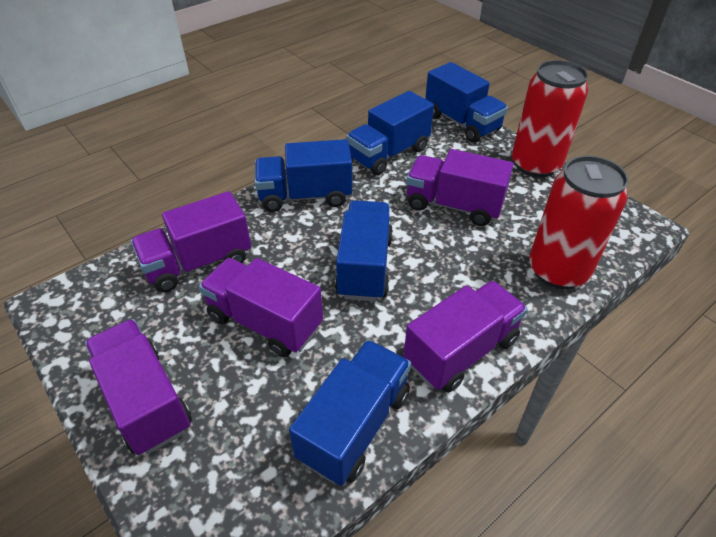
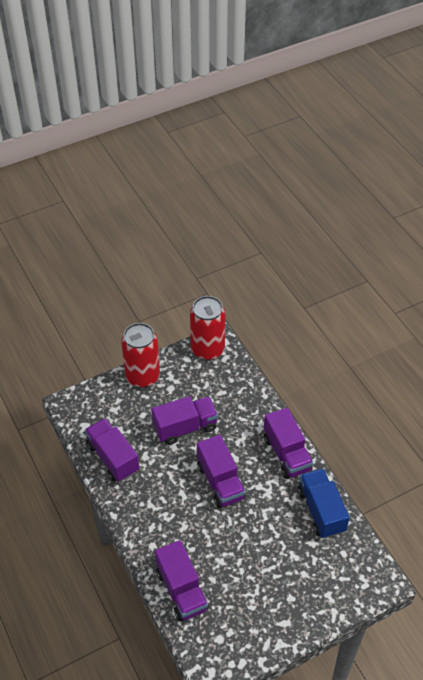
blue truck: [255,139,352,212] [289,340,411,486] [335,200,393,301] [346,91,434,175] [425,62,508,142] = 5 -> [298,468,350,538] = 1

